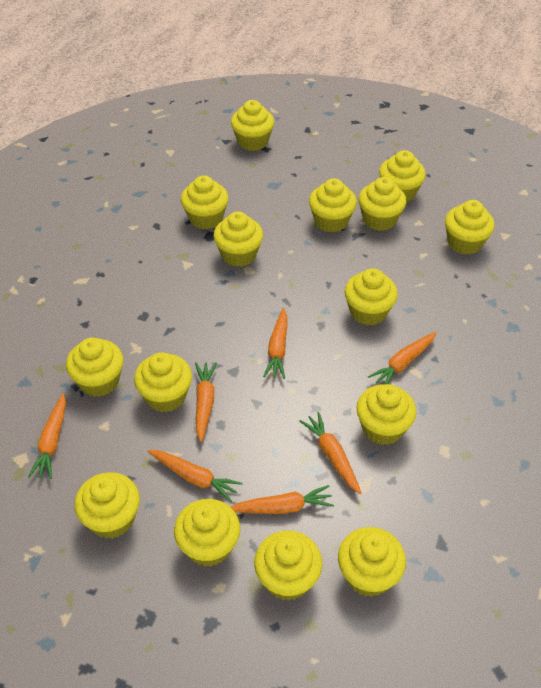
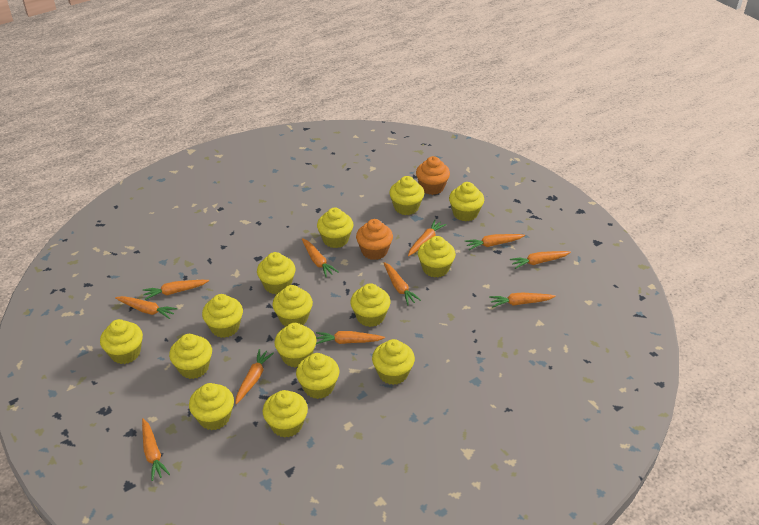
orange carrot: [28,394,66,479] [148,450,243,502] [195,362,217,442] [231,485,334,514] [263,308,287,379] [299,412,361,494] [368,332,436,384] = 7 -> [115,296,178,319] [142,280,209,300] [142,418,170,481] [235,349,274,404] [302,238,338,278] [316,331,385,344] [384,262,421,305] [408,220,447,256] [465,234,525,250] [489,292,556,307] [510,251,571,269] = 11
orange cupcake: none = 0 -> [356,219,393,260] [416,156,450,195] = 2

